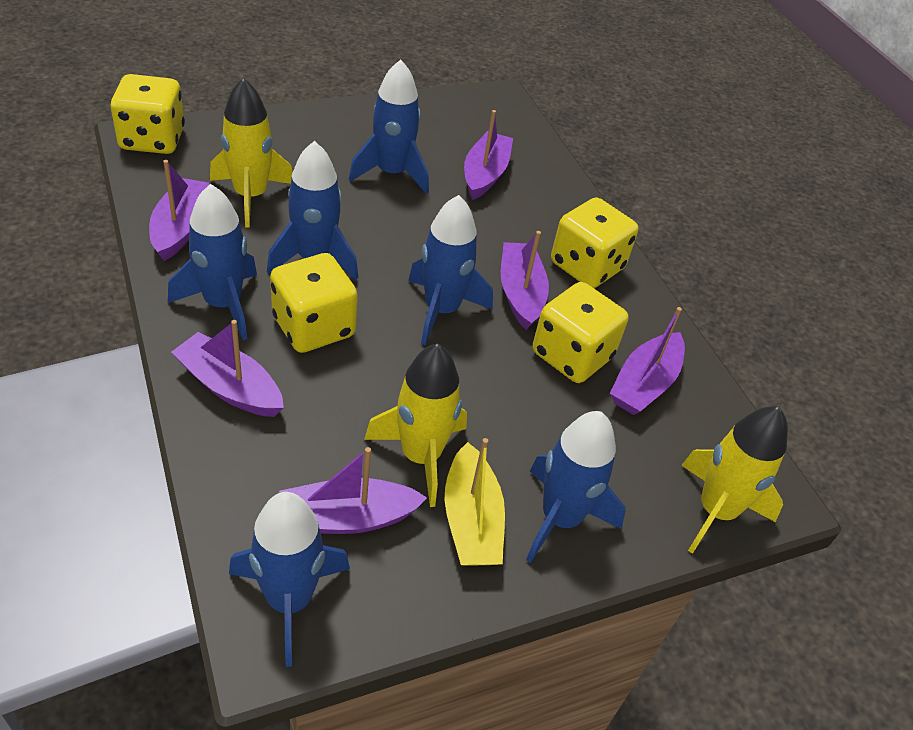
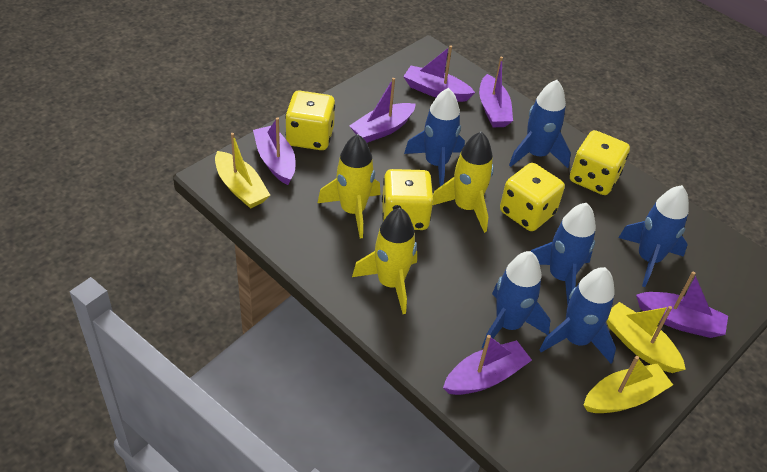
yellow boat: [445,438,505,566] = 1 -> [215,133,270,209] [584,356,673,413] [606,302,686,373] = 3

